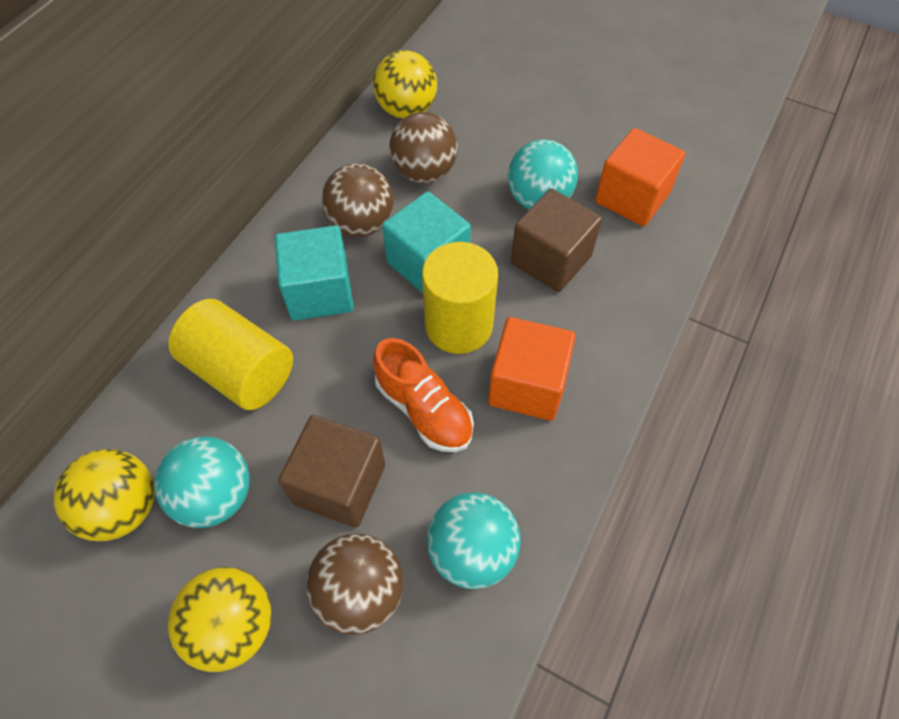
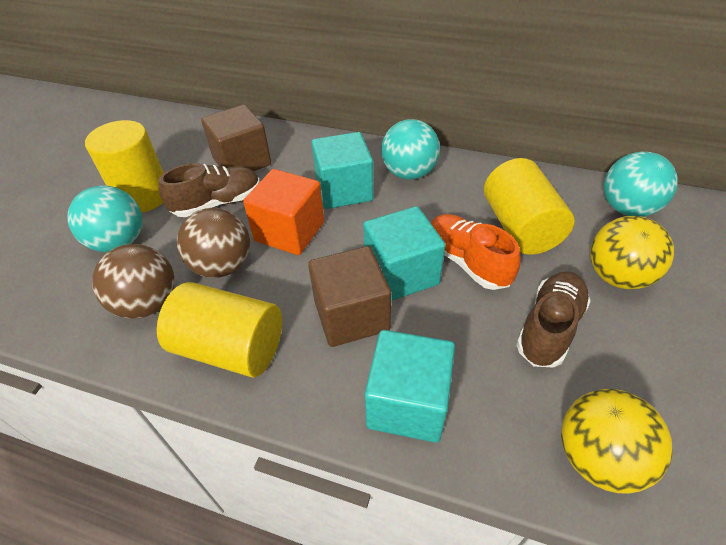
brown ball: [306,533,404,635] [322,163,394,237] [389,112,458,183] = 3 -> [92,244,175,319] [177,208,250,278] = 2
brown shoe: none = 0 -> [159,163,260,217] [516,271,591,368] = 2
orange cube: [488,317,576,421] [595,128,686,226] = 2 -> [243,169,324,255] = 1
turquoise cube: [275,225,354,321] [382,191,471,293] = 2 -> [311,132,374,209] [363,206,446,301] [365,330,455,443] = 3
yellow ball: [54,449,155,541] [168,567,272,672] [373,50,437,119] = 3 -> [561,389,672,494] [590,216,674,289] = 2
yellow cylinder: [168,299,293,410] [422,242,498,354] = 2 -> [85,120,164,213] [157,282,282,377] [484,158,575,255] = 3

